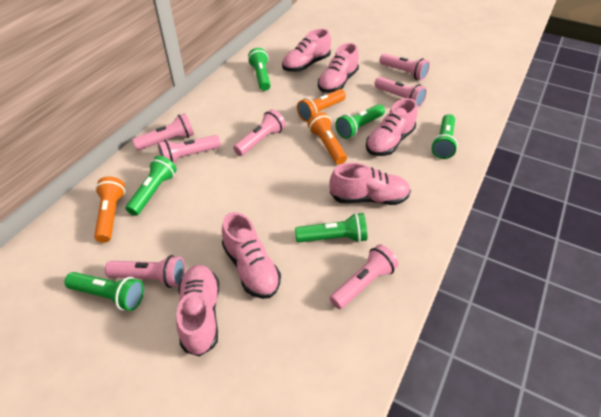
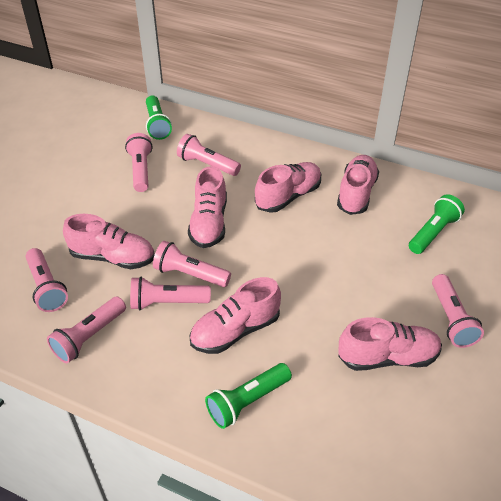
green flashlight: [64,272,144,311] [126,156,177,216] [248,48,271,91] [295,213,367,243] [335,104,385,139] [431,114,458,159] = 6 -> [146,95,172,140] [205,363,292,429] [409,194,465,254] = 3
orange flashlight: [94,177,125,243] [297,89,346,122] [307,112,347,165] = 3 -> none = 0

